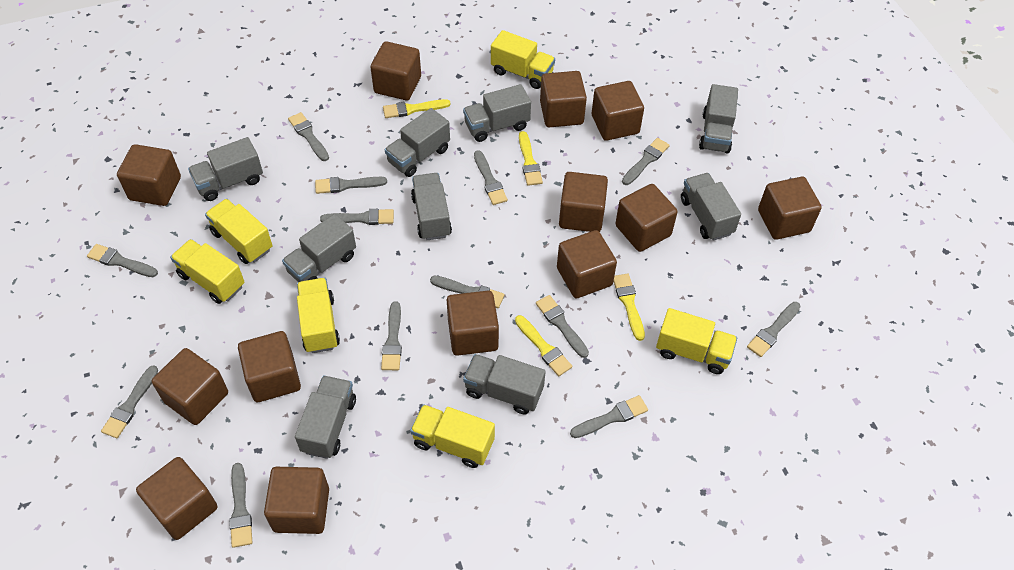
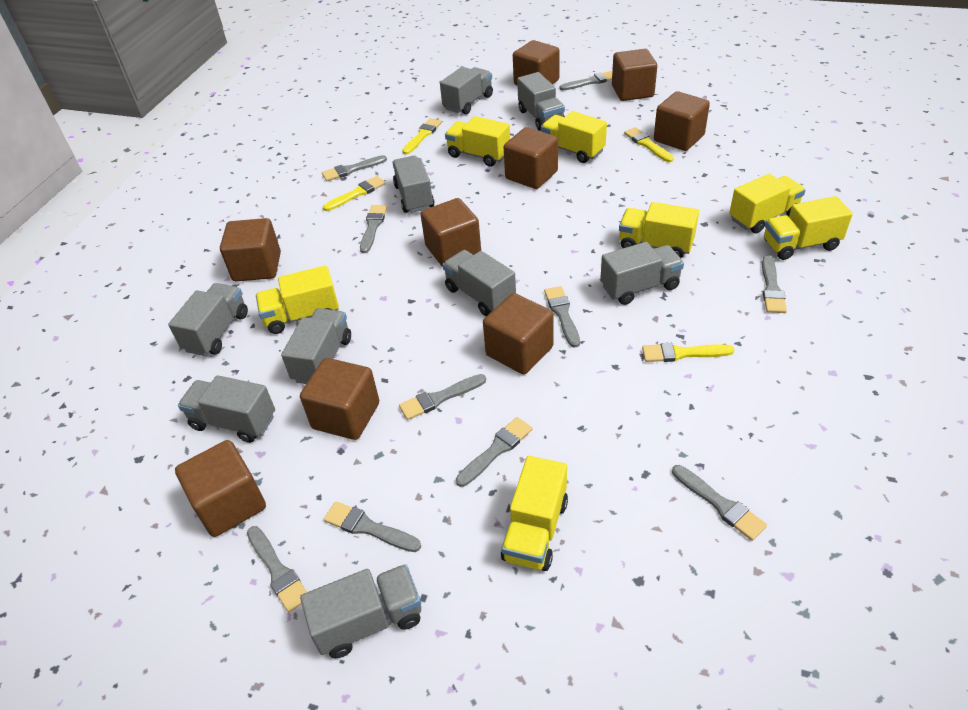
brown cube: [117,144,181,206] [136,457,217,540] [152,348,228,425] [238,331,301,402] [264,467,329,534] [370,41,421,100] [447,291,499,356] [540,71,587,127] [557,230,617,298] [559,172,608,232] [592,81,644,141] [615,184,678,252] [758,177,822,240] = 13 -> [175,440,266,537] [220,218,281,282] [300,358,379,440] [420,198,481,267] [483,293,553,374] [504,127,558,189] [513,40,560,85] [612,49,657,101] [654,91,710,151] = 9
grey brush: [87,244,158,277] [101,365,158,438] [229,463,252,548] [288,112,329,161] [315,177,387,194] [320,209,394,225] [381,301,402,370] [430,276,505,308] [474,150,508,205] [536,295,589,358] [570,395,648,438] [622,138,670,185] [747,302,801,357] = 13 -> [247,526,307,612] [322,155,387,181] [324,501,421,552] [360,205,387,253] [399,374,486,420] [456,417,532,487] [544,286,580,348] [560,71,612,91] [672,465,767,541] [762,256,787,313] = 10
yellow truck: [170,239,245,304] [205,199,273,264] [297,278,340,353] [410,404,495,468] [491,30,555,89] [656,308,737,374] = 6 -> [256,265,339,334] [445,116,510,167] [501,456,568,571] [541,111,607,163] [619,202,699,258] [729,174,805,234] [764,196,853,260] = 7

